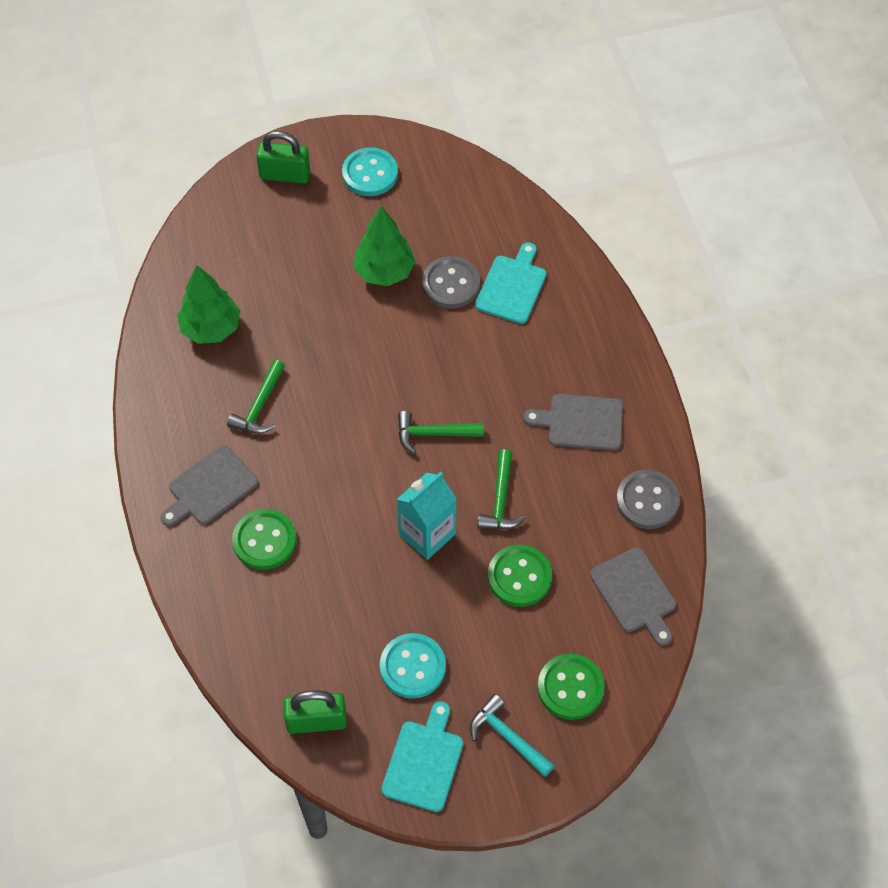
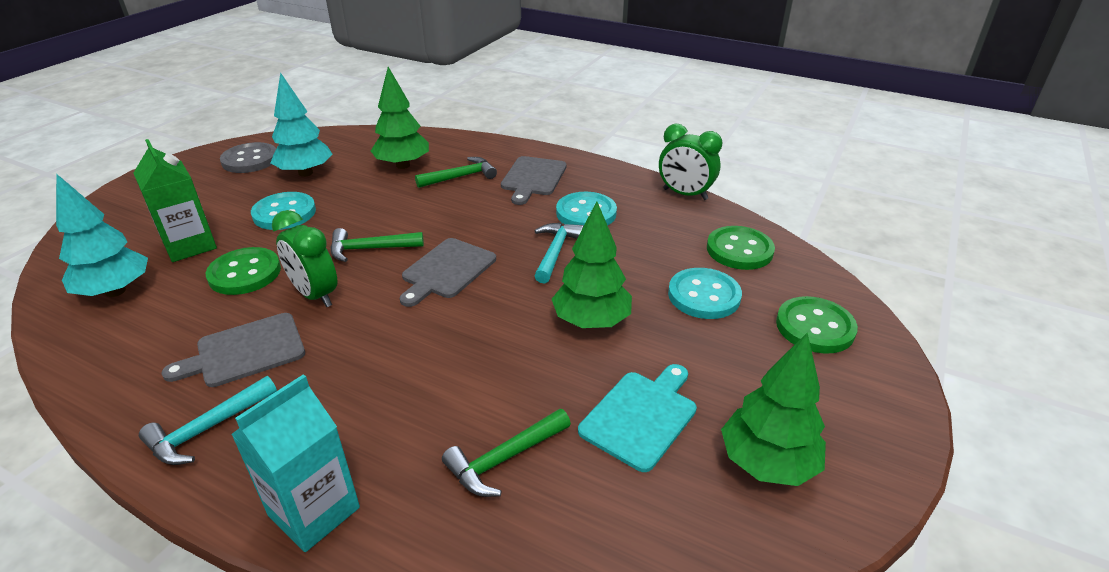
green carton: none = 0 -> [134,139,217,262] = 1
green clock: none = 0 -> [272,210,337,307] [659,124,723,200] = 2
green padlock: [256,131,310,184] [283,691,347,734] = 2 -> none = 0
green tree: [177,265,241,344] [354,206,415,286] = 2 -> [371,67,429,169] [552,201,632,328] [721,332,826,486] = 3
grey button: [422,256,480,308] [616,470,680,529] = 2 -> [220,142,276,173] = 1
turquoise button: [342,147,398,196] [380,633,446,699] = 2 -> [251,192,316,230] [556,192,617,226] [668,268,742,319] = 3
turquoise cutting board: [381,701,463,812] [475,242,547,324] = 2 -> [578,364,697,472] = 1
turquoise hammer: [470,694,555,777] = 1 -> [139,376,277,465] [534,223,584,284] = 2
turquoise tree: none = 0 -> [56,174,148,297] [271,72,332,177] = 2

